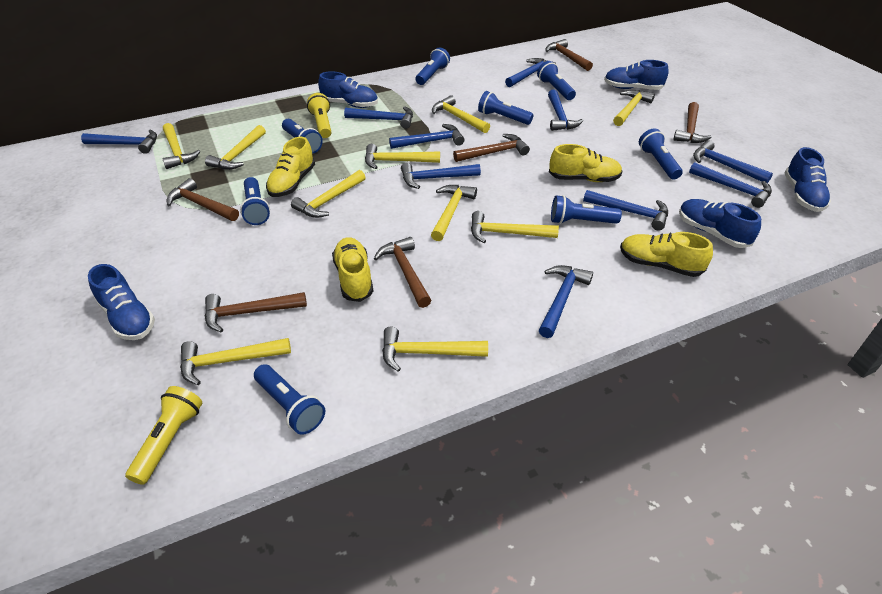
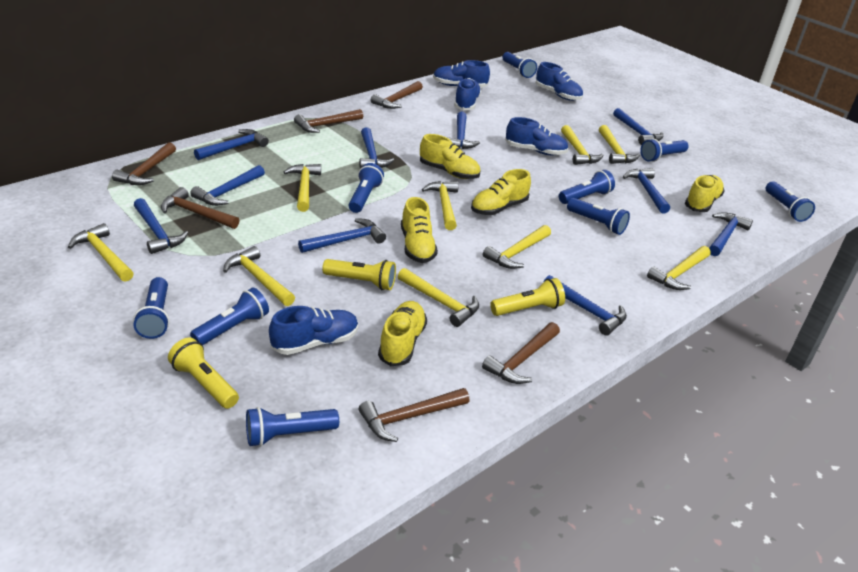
blue flashlight: [240,177,270,225] [254,364,325,435] [282,119,323,154] [416,48,450,85] [478,91,533,125] [537,61,576,100] [551,195,622,224] [639,128,683,180] = 8 -> [133,277,170,339] [190,288,269,345] [246,407,339,447] [349,163,384,213] [502,52,537,78] [559,170,615,204] [567,198,630,235] [640,138,689,162] [766,181,815,222] = 9
yellow flashlight: [125,386,202,485] [307,93,331,138] = 2 -> [168,337,239,409] [322,259,396,290] [490,278,565,316] = 3
yellow hammer: [162,123,201,169] [180,338,291,385] [205,125,266,170] [291,170,366,218] [365,144,440,169] [382,327,488,372] [431,185,477,241] [432,95,490,133] [471,211,559,243] [613,90,655,126] = 10 -> [68,223,134,282] [223,246,295,306] [284,164,321,212] [398,268,479,327] [422,181,459,230] [483,225,551,269] [561,125,604,165] [599,125,640,164] [647,246,711,290] = 9
yellow shoe: [266,137,315,197] [332,237,373,302] [549,144,622,182] [620,232,713,277] = 4 -> [378,301,427,366] [401,197,438,263] [420,134,480,179] [471,169,531,215] [685,175,725,212] = 5

